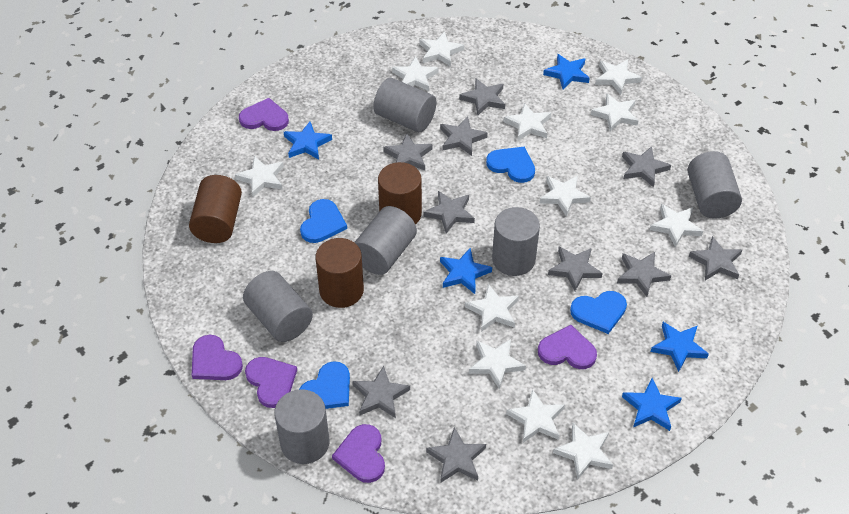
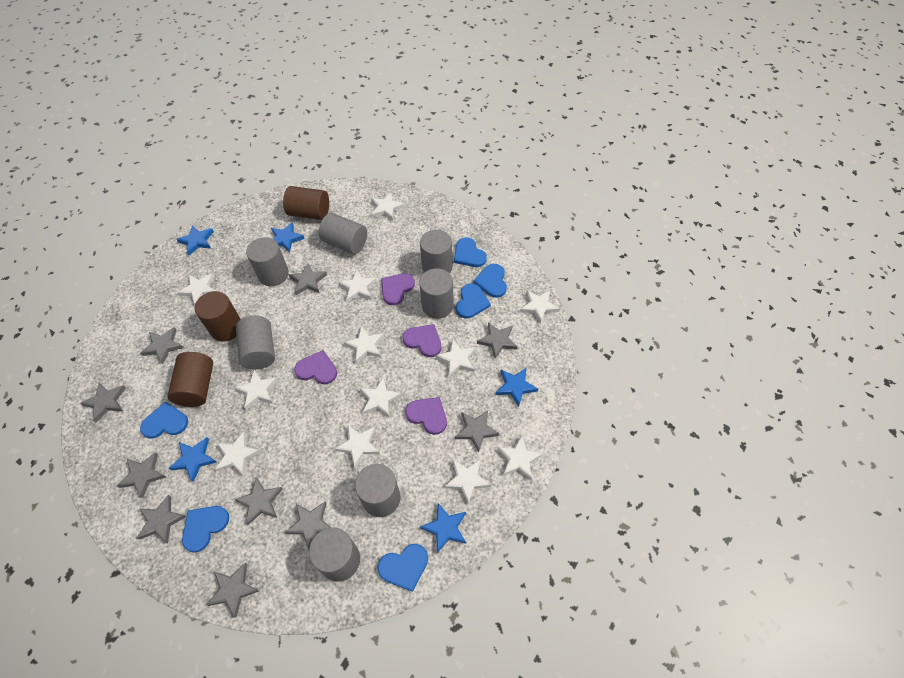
blue heart: [299,361,350,409] [300,199,347,243] [486,147,535,183] [570,291,627,334] = 4 -> [140,401,188,439] [182,506,229,553] [378,544,428,592] [454,237,487,267] [456,283,491,318] [473,264,507,298] = 6
grey cylinder: [243,271,313,342] [275,389,329,464] [354,206,417,275] [373,78,437,132] [492,207,540,276] [688,151,742,219] = 6 -> [236,315,275,369] [246,237,289,286] [309,527,360,582] [319,213,367,254] [355,464,400,517] [419,268,454,319] [420,230,453,274] = 7
purple heart: [192,335,243,380] [239,98,289,131] [245,357,297,408] [332,424,385,483] [538,325,597,369] = 5 -> [294,350,337,384] [381,273,415,305] [403,324,441,357] [405,397,447,435] = 4

